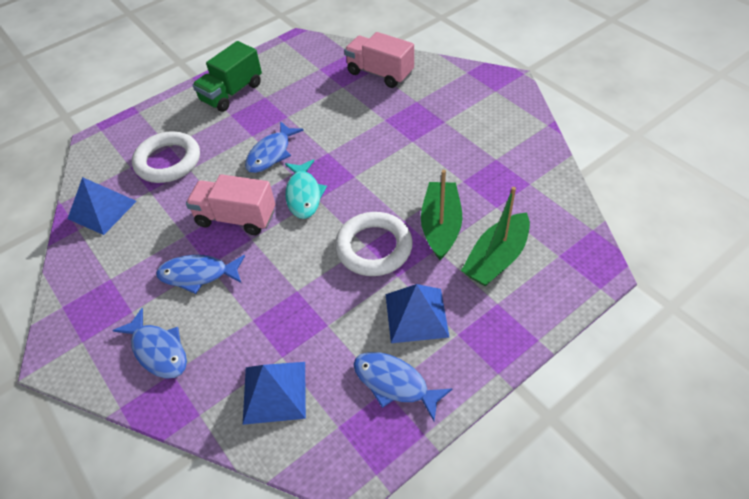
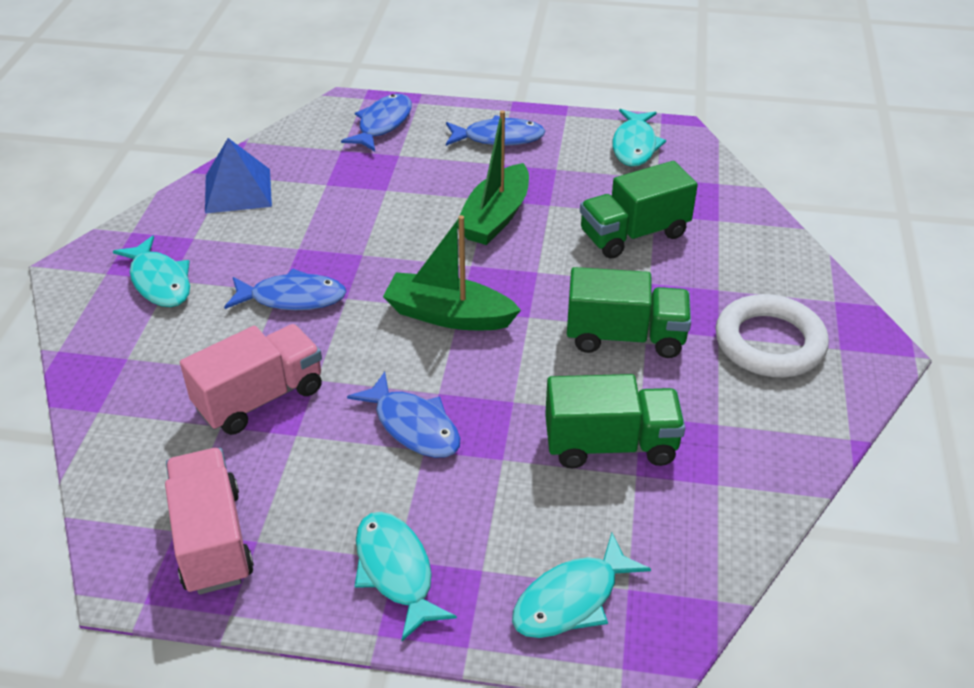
blue pyramid: [68,177,137,235] [243,362,306,425] [386,284,450,343] = 3 -> [205,138,272,214] = 1
green truck: [192,41,262,112] = 1 -> [545,374,685,468] [567,267,691,358] [580,161,698,259] = 3
turquoise fish: [285,159,327,219] = 1 -> [113,236,190,307] [355,512,457,641] [512,533,651,638] [612,109,666,167] = 4
white ring: [132,131,200,183] [335,212,413,276] = 2 -> [715,294,829,377] = 1

